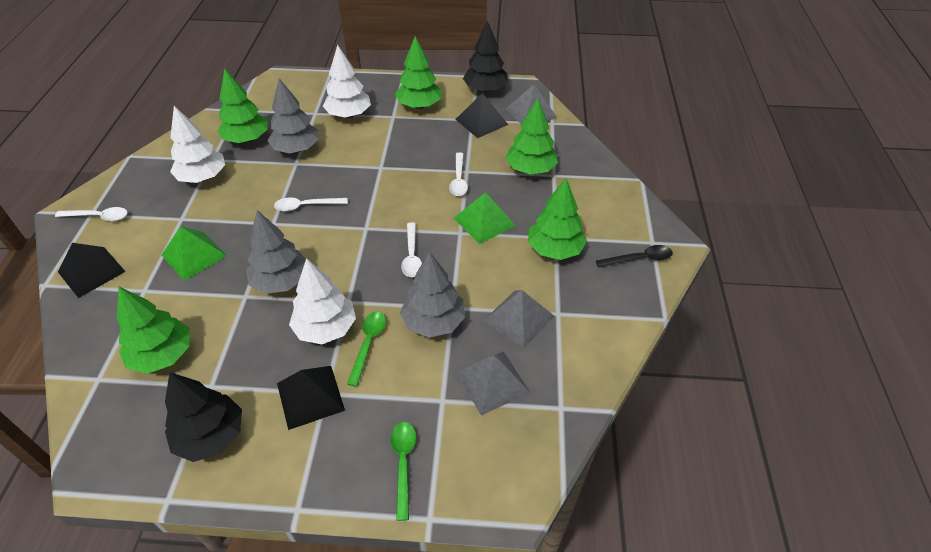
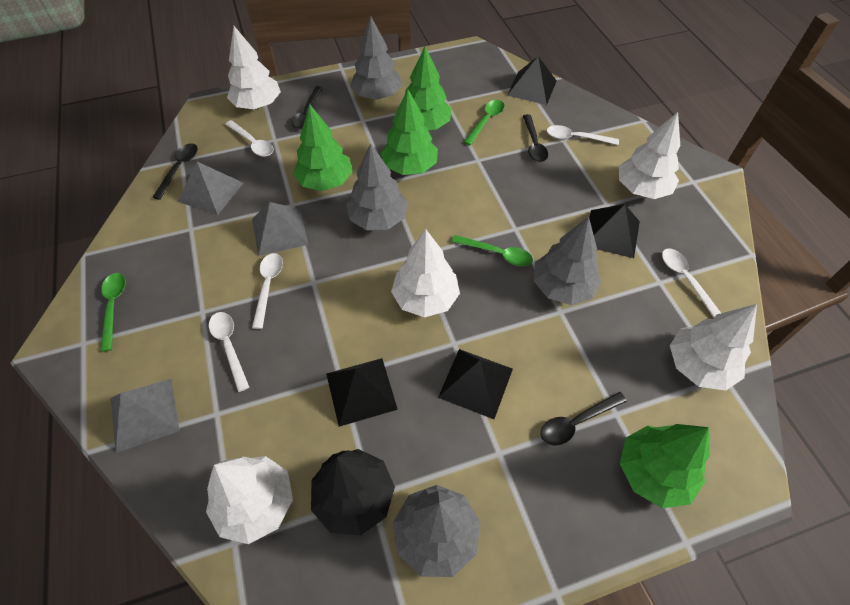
black pyramid: [58,243,126,298] [277,366,345,430] [455,93,508,138] = 3 -> [326,358,398,427] [438,349,513,419] [507,56,557,105] [589,204,640,258] = 4
black spoon: [596,245,673,267] = 1 -> [152,143,198,200] [292,86,323,129] [523,114,548,162] [541,392,627,446] = 4
black tree: [165,372,242,462] [463,20,508,93] = 2 -> [311,449,395,536] = 1
green pyramid: [162,226,227,281] [454,192,516,244] = 2 -> none = 0
green spoon: [347,312,386,386] [390,422,416,521] = 2 -> [100,273,126,352] [451,235,533,266] [464,100,505,145] = 3
green tree: [117,287,190,374] [217,68,268,143] [395,36,442,109] [506,98,558,175] [528,178,587,260] = 5 -> [293,104,353,191] [381,89,438,175] [405,47,452,130] [620,424,710,508] = 4
grey tree: [246,210,306,294] [267,78,319,153] [400,252,465,338] = 3 -> [346,143,408,230] [350,16,402,100] [393,485,481,577] [533,217,601,305] = 4
white spoon: [55,207,128,221] [274,197,348,211] [401,222,422,277] [449,152,468,196] = 4 -> [209,312,249,392] [225,120,273,157] [252,253,283,329] [547,125,619,145] [662,248,721,318] = 5
white tree: [170,106,225,183] [289,258,356,344] [323,44,371,118] = 3 -> [206,456,293,544] [227,26,281,109] [391,229,460,318] [619,112,680,199] [670,304,757,391] = 5

